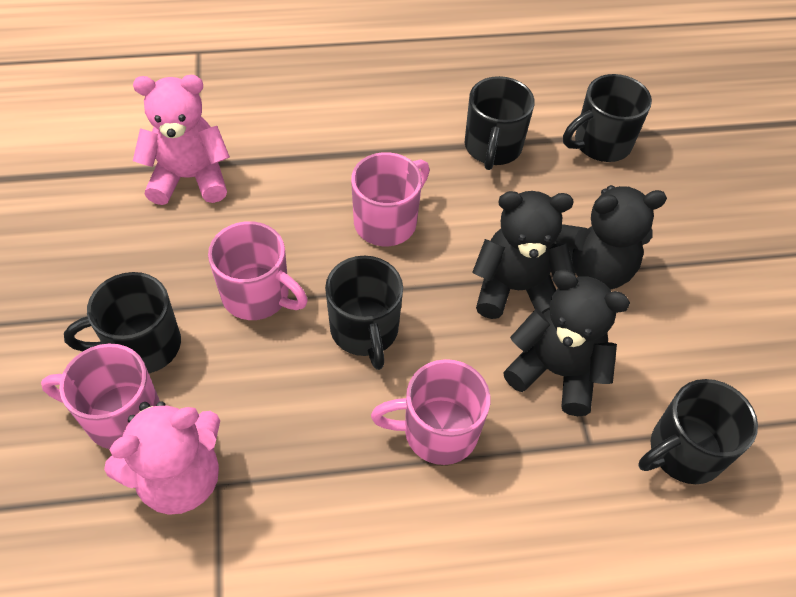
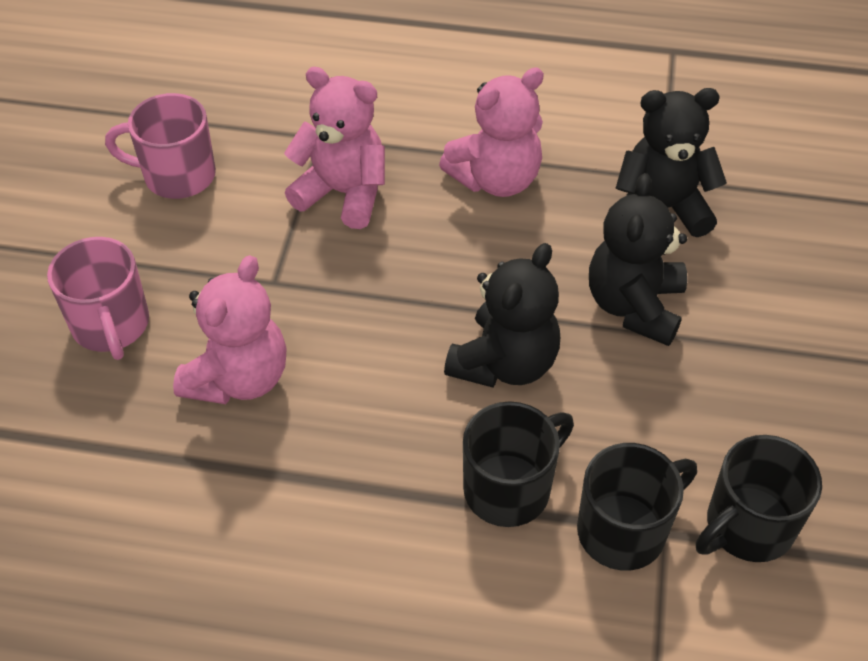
black mug: [64,272,181,373] [325,256,403,370] [465,76,535,170] [563,74,652,162] [639,379,758,484] = 5 -> [463,401,574,527] [577,443,697,571] [696,435,822,562] = 3
pink mug: [41,344,160,449] [208,221,308,320] [351,152,430,246] [371,359,490,465] = 4 -> [47,237,149,360] [105,93,216,199] = 2
pink teddy bear: [104,401,220,515] [133,75,230,205] = 2 -> [173,255,287,404] [284,67,385,229] [439,67,544,197] = 3

